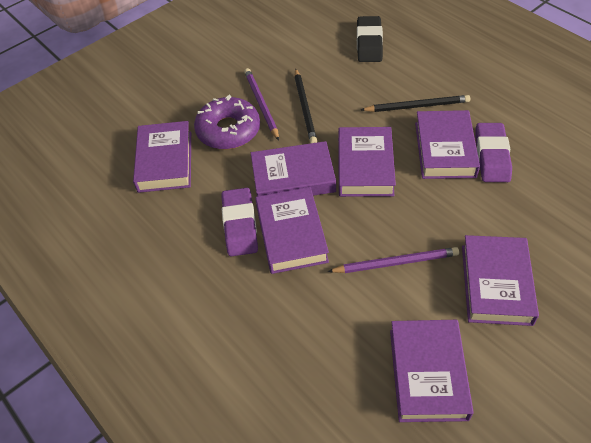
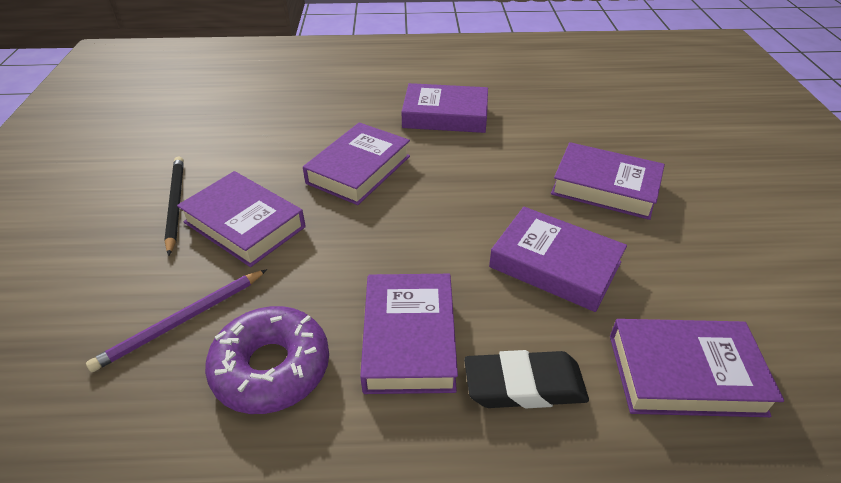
black pencil: [294,68,317,143] [361,95,470,112] = 2 -> [164,157,184,256] = 1
purple eraser: [221,188,258,257] [475,123,512,182] = 2 -> none = 0
purple pencil: [244,68,279,141] [327,247,459,273] = 2 -> [86,269,267,372] = 1

